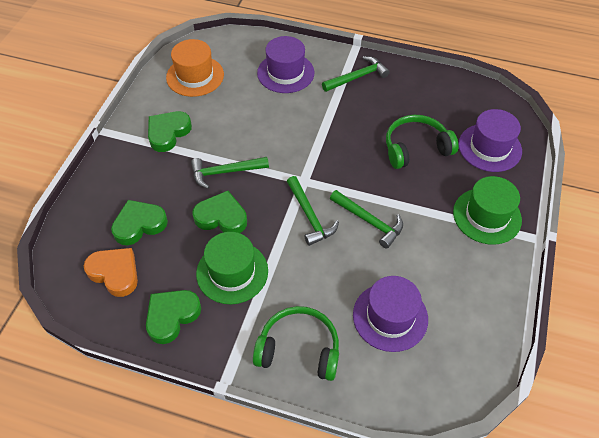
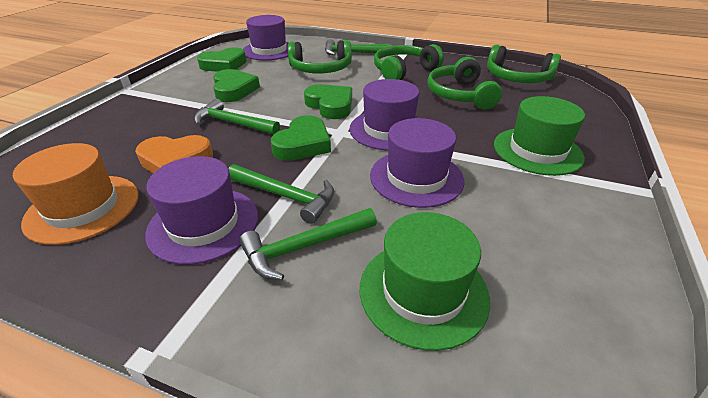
green headphones: [253,306,339,381] [386,115,458,169] = 2 -> [288,40,352,73] [374,44,444,80] [427,57,502,110] [487,45,561,83] = 4
purple hat: [257,36,314,93] [353,276,428,352] [459,109,522,172] = 3 -> [145,156,258,265] [243,15,289,60] [349,79,419,151] [370,118,465,208] = 4

